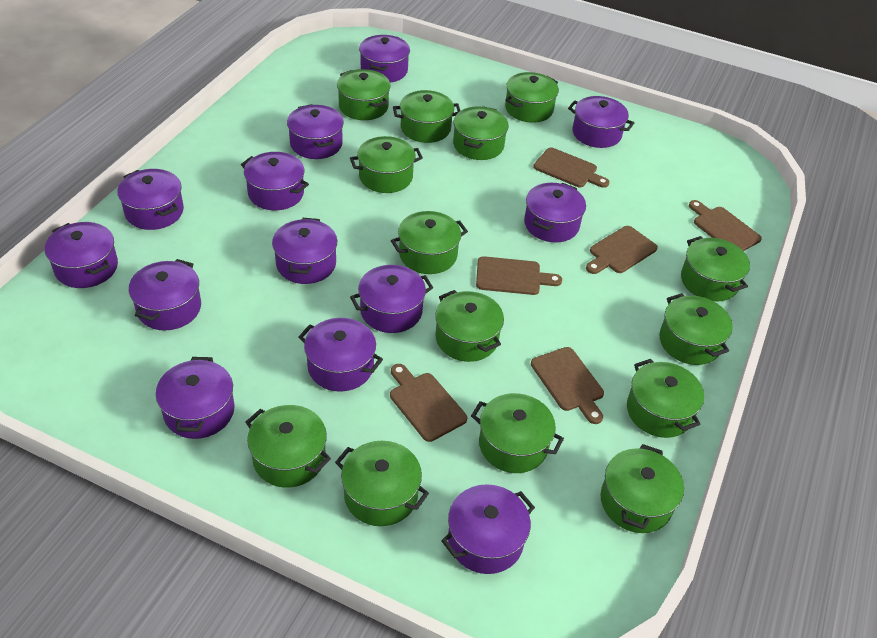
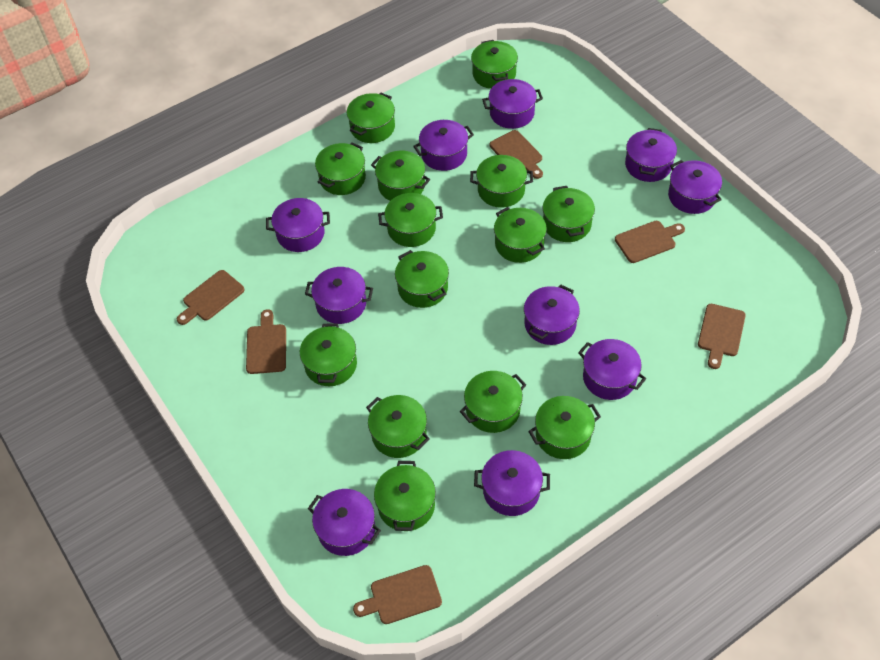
purple pot: [45,222,118,288] [117,169,184,230] [129,259,201,330] [156,357,234,439] [241,152,309,211] [272,218,337,284] [287,104,344,159] [298,318,383,392] [350,265,433,333] [359,35,410,83] [441,484,535,574] [524,183,586,242] [568,96,634,148] = 13 -> [266,198,330,252] [305,267,373,324] [308,489,381,556] [413,120,474,171] [474,450,550,516] [482,79,543,129] [524,284,580,345] [578,339,646,400] [625,128,677,182] [668,160,722,214] = 10

